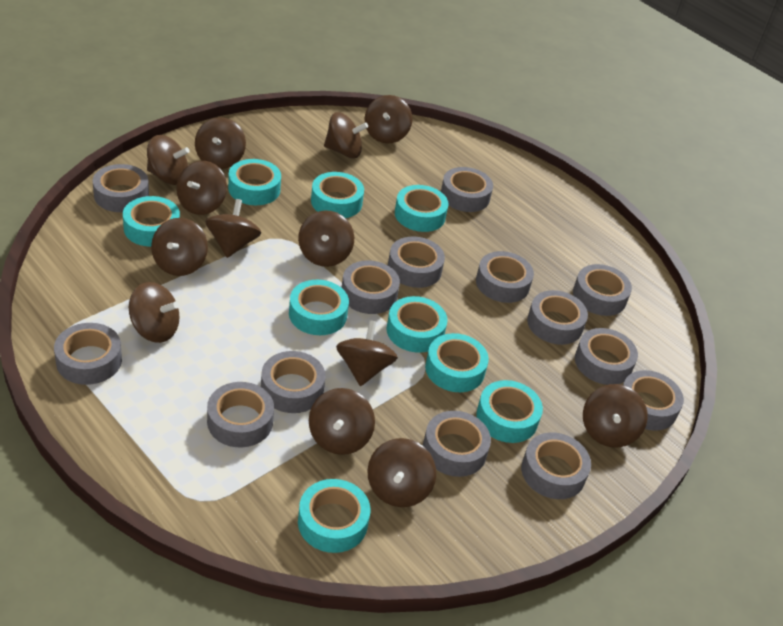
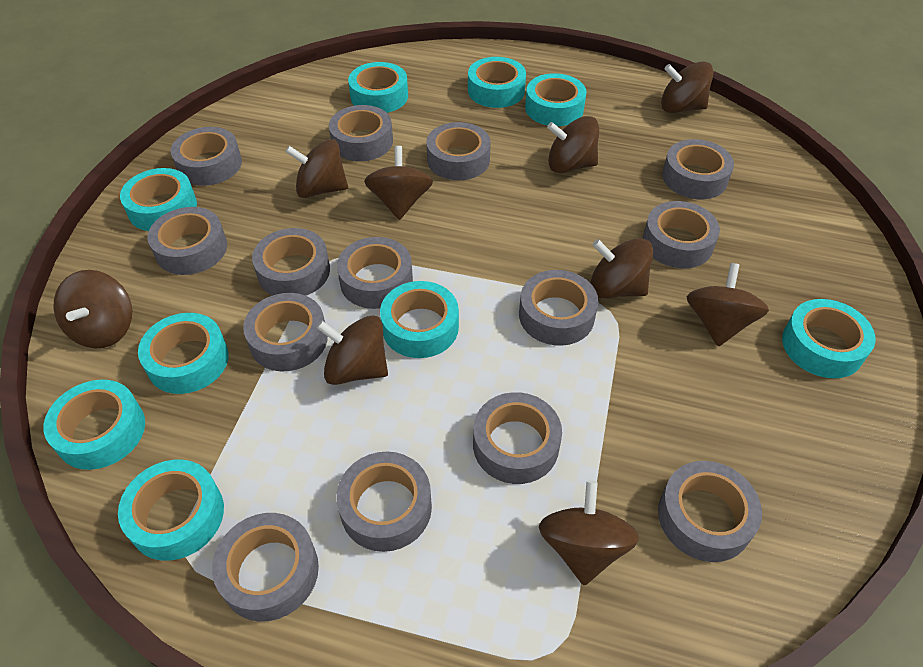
brown spinning top: [129,282,180,343] [147,135,190,185] [151,218,208,276] [177,161,227,215] [195,117,246,169] [205,199,261,258] [298,210,354,267] [309,388,375,455] [324,112,368,159] [336,320,398,386] [365,95,412,144] [367,438,436,507] [583,384,648,447] = 13 -> [53,270,132,349] [285,139,348,198] [316,316,388,385] [364,146,433,220] [539,481,639,585] [547,116,599,173] [590,238,653,299] [661,61,713,113] [687,263,769,346] = 9

